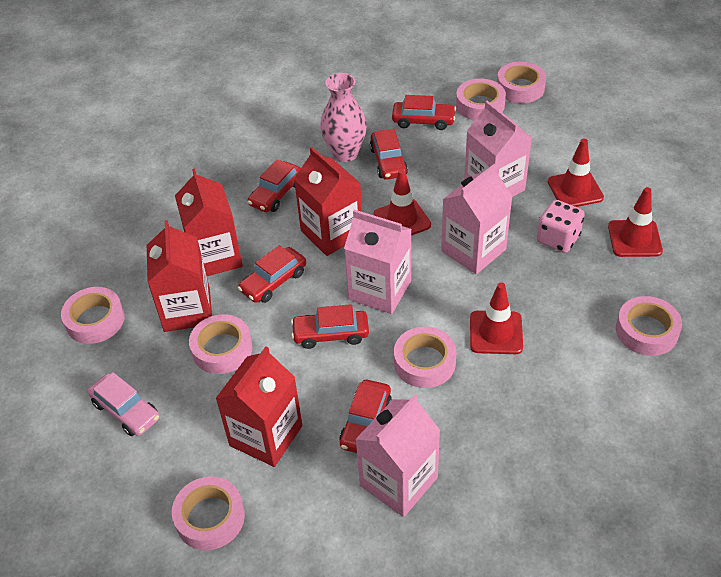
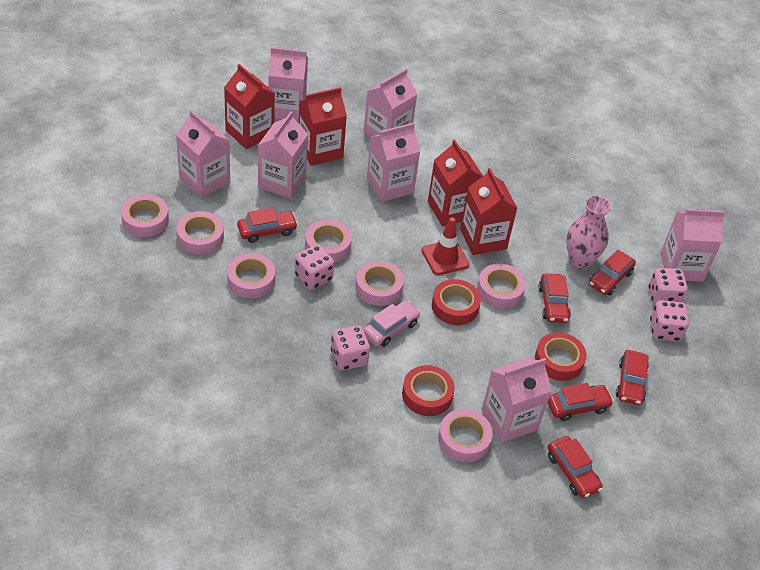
pink carton: [344,210,411,314] [355,394,441,517] [441,164,512,274] [464,101,532,197] = 4 -> [176,110,230,198] [258,111,308,199] [268,47,308,121] [363,69,417,138] [367,123,421,202] [482,358,552,443] [661,209,725,282] = 7
pink dice: [537,200,585,253] = 1 -> [295,245,334,290] [331,325,370,370] [649,268,688,306] [650,300,689,342] = 4
red tape: none = 0 -> [402,365,455,416] [432,279,481,325] [535,332,587,381] = 3
red traffic cone: [374,169,431,235] [470,283,523,354] [548,139,604,207] [608,187,663,257] = 4 -> [421,217,469,275] = 1

